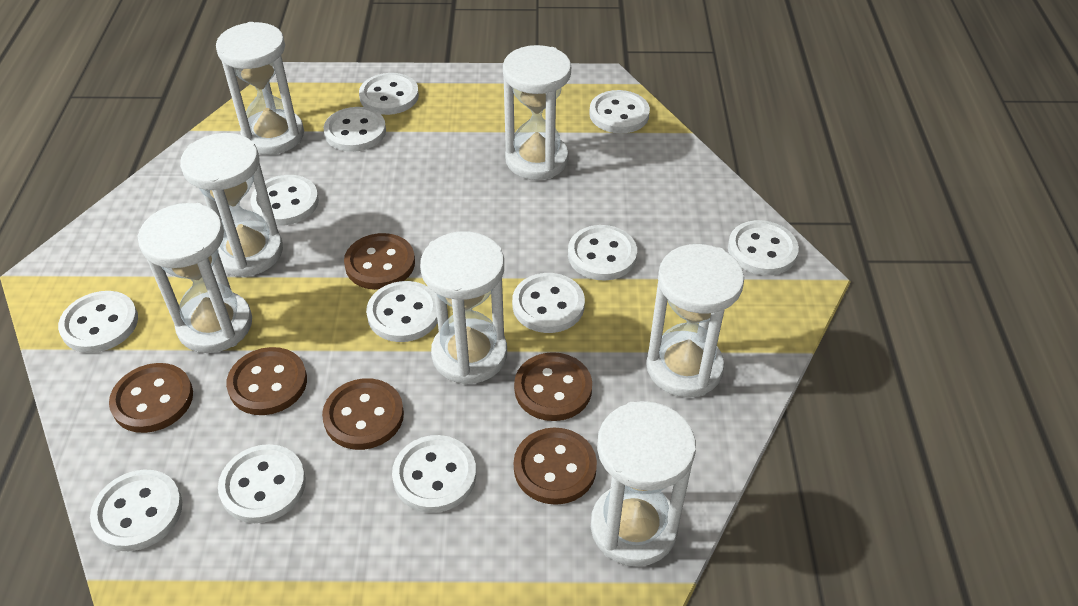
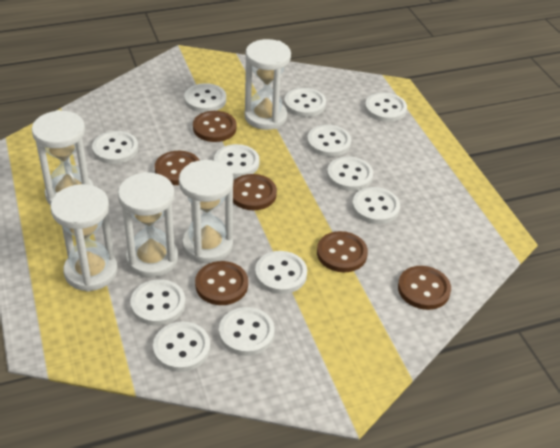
white hourglass: [138,203,252,353] [180,133,283,277] [216,22,304,155] [420,231,507,385] [503,45,571,180] [591,401,696,567] [646,244,744,397] = 7 -> [32,110,94,205] [51,184,118,292] [118,172,178,278] [179,160,233,263] [244,39,291,130] = 5

